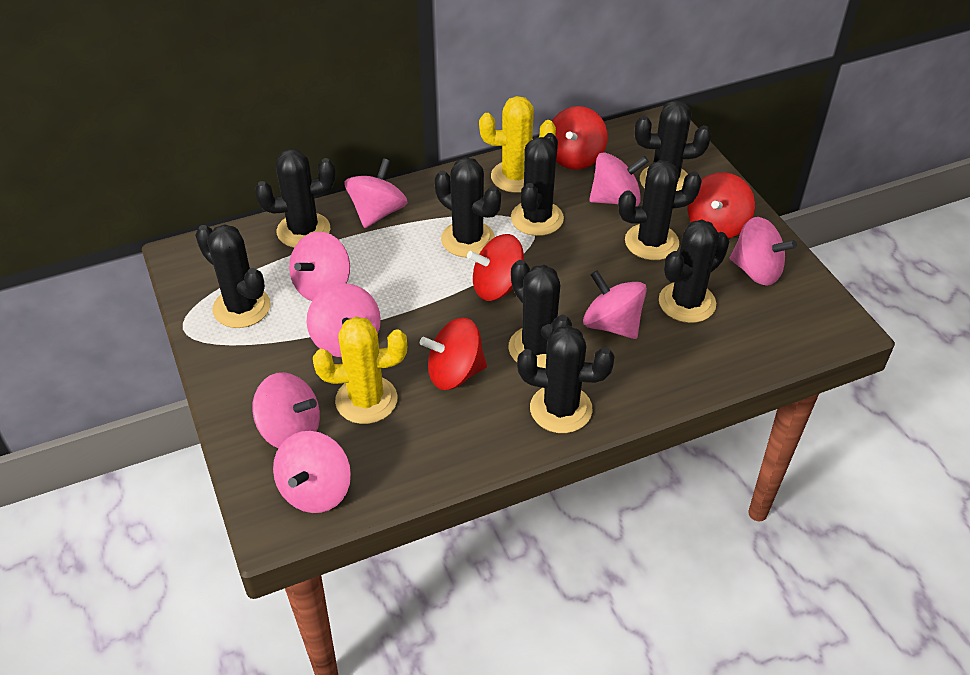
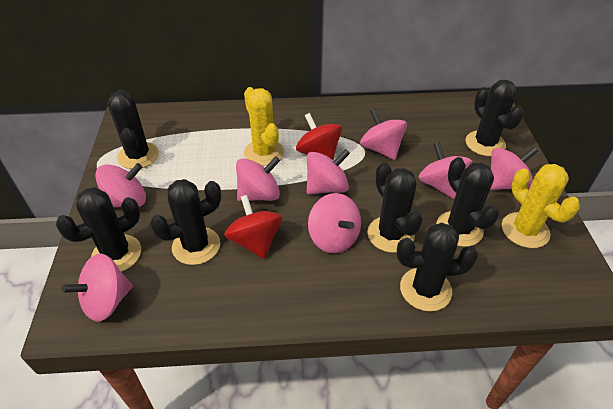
black cactus: [195,224,271,328] [255,149,336,248] [434,157,501,257] [508,260,572,368] [511,133,564,236] [517,325,615,433] [618,160,702,260] [635,100,711,191] [659,220,729,323] = 9 -> [56,187,141,272] [107,89,159,169] [150,179,221,265] [367,163,423,253] [397,222,478,312] [436,157,499,247] [466,80,524,156] = 7
red spinning top: [420,317,487,390] [467,234,524,301] [552,106,608,170] [688,172,755,239] = 4 -> [224,195,282,259] [296,113,342,160] = 2

